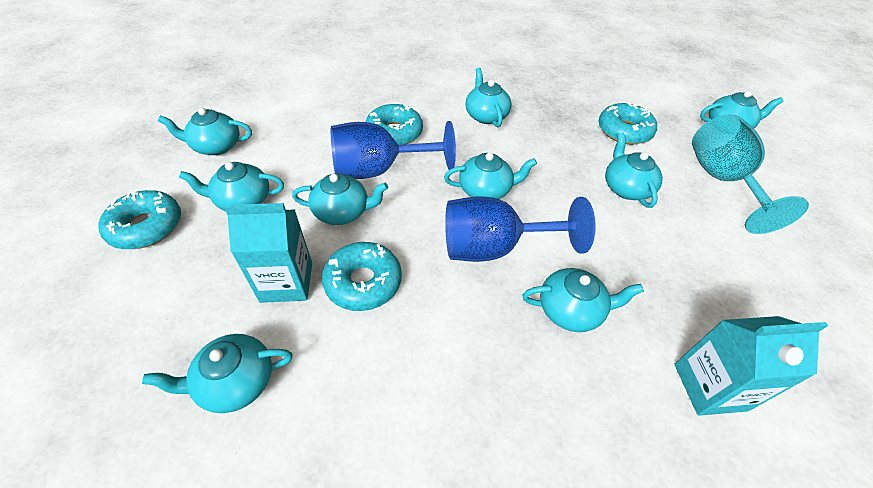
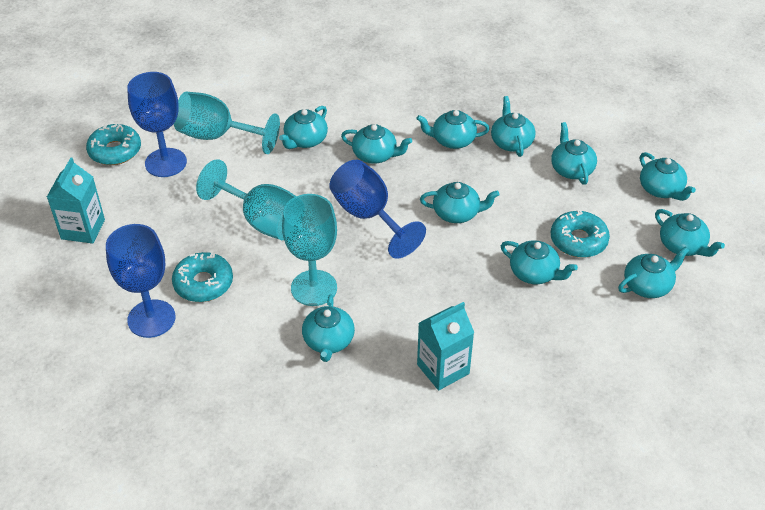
blue goblet: [331,121,456,179] [445,196,596,262] = 2 -> [106,224,176,338] [127,72,187,177] [329,160,426,259] = 3
turquoise donut: [99,190,181,249] [322,242,402,311] [365,104,423,145] [599,103,657,144] = 4 -> [86,124,141,165] [172,252,233,302] [551,210,610,258] = 3
turquoise goblet: [692,114,809,234] = 1 -> [174,92,280,154] [196,159,296,240] [282,194,337,306] = 3
turquoise teapot: [142,334,293,413] [158,108,252,155] [179,162,284,211] [292,173,388,225] [444,152,537,199] [465,68,511,127] [522,268,644,332] [605,132,663,208] [700,91,783,128] = 9 -> [279,106,328,149] [302,294,355,362] [341,124,412,164] [416,110,490,149] [420,182,499,223] [491,96,536,157] [501,241,578,284] [551,122,597,185] [618,247,689,298] [640,152,696,201] [655,209,725,257] = 11

